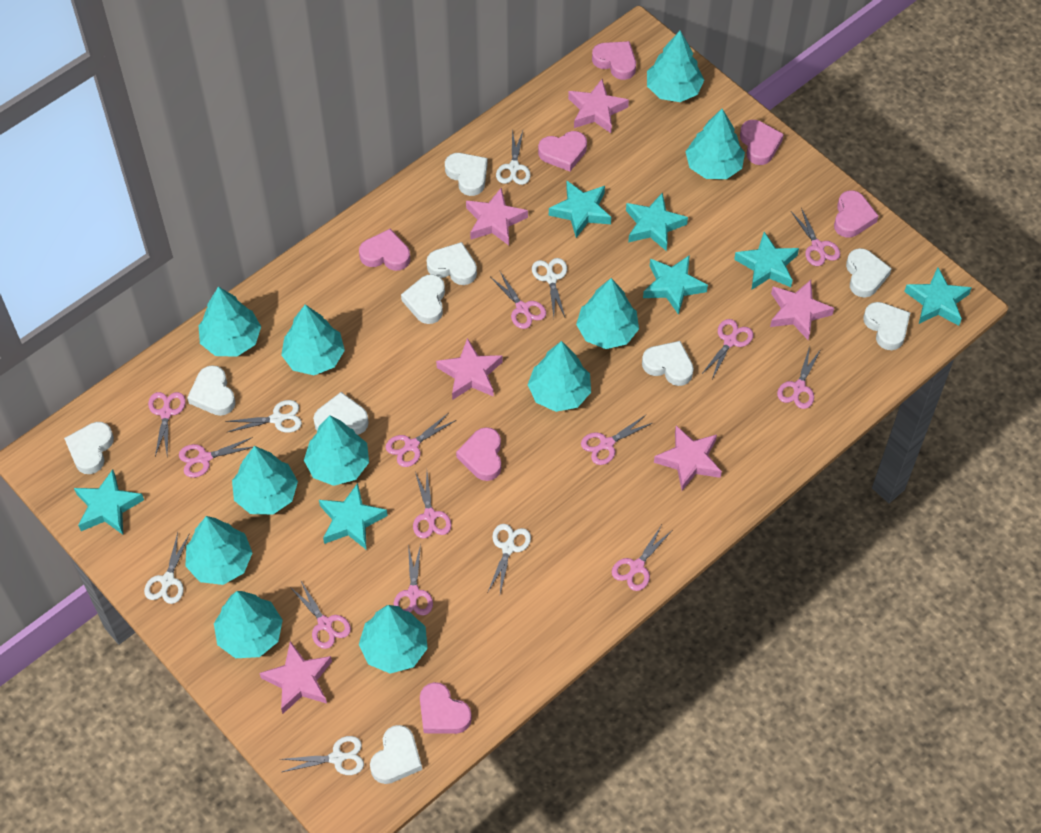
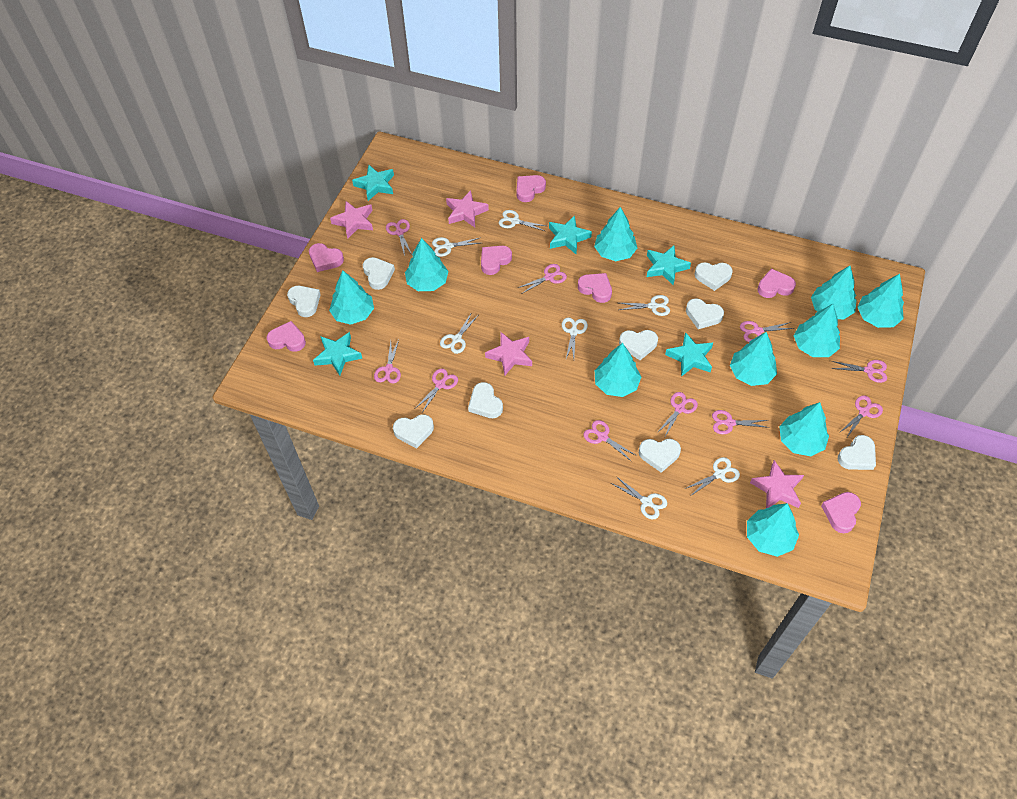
pink scissors: [148,392,186,456] [179,437,253,478] [290,581,351,649] [386,414,456,467] [394,544,433,615] [413,472,452,539] [491,272,546,329] [581,415,652,465] [612,526,671,591] [701,319,754,379] [777,346,821,409] [791,208,841,266] = 12 -> [374,340,401,384] [386,219,413,256] [415,368,458,412] [518,264,567,293] [583,420,637,462] [657,392,698,436] [712,410,770,434] [740,321,794,342] [831,360,887,383] [839,395,883,437] = 10
pink star: [259,641,332,714] [436,338,503,400] [466,188,528,245] [568,79,629,133] [654,426,722,491] [770,280,834,340] = 6 -> [330,201,373,239] [446,190,489,227] [485,331,532,375] [750,460,804,508] = 4
turquoise star: [74,469,144,535] [319,483,388,550] [549,181,611,238] [626,192,688,251] [643,255,708,315] [734,232,799,289] [904,267,972,326] = 7 -> [313,332,363,376] [352,165,394,201] [549,215,592,254] [647,245,691,285] [665,332,713,377] = 5
turquoise tree: [185,516,252,585] [198,287,261,357] [214,591,283,658] [232,446,298,514] [281,304,345,375] [304,416,369,486] [359,605,428,674] [528,341,591,412] [576,278,639,349] [647,31,704,102] [685,109,745,179] = 11 -> [329,271,374,325] [405,238,448,291] [594,207,637,261] [595,343,641,397] [730,332,777,386] [747,503,799,557] [779,402,829,456] [794,304,840,357] [811,266,857,320] [857,274,904,328] = 10
white heart: [64,422,114,474] [187,365,236,416] [313,392,369,435] [370,725,422,784] [401,274,445,324] [427,242,477,285] [445,153,488,196] [642,341,694,386] [846,248,892,297] [863,302,910,350] = 10 -> [287,286,321,317] [363,257,395,290] [393,414,434,449] [468,382,503,418] [619,330,658,360] [639,439,681,473] [686,298,724,329] [694,262,733,291] [838,435,876,470] = 9
white scissors: [144,533,190,604] [225,400,302,433] [280,736,364,775] [488,524,531,594] [496,129,531,185] [532,258,567,317] = 6 -> [432,237,480,257] [440,312,478,354] [499,210,546,231] [562,317,588,359] [611,476,667,519] [619,295,670,316] [687,457,740,495] = 7

